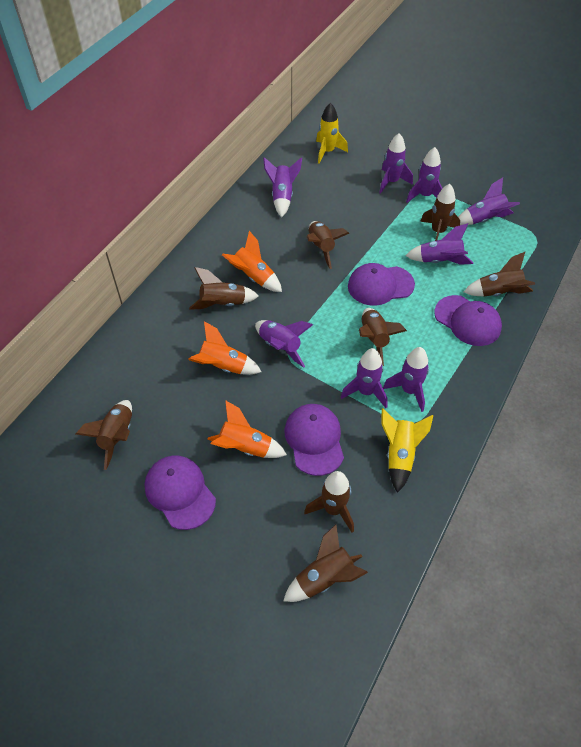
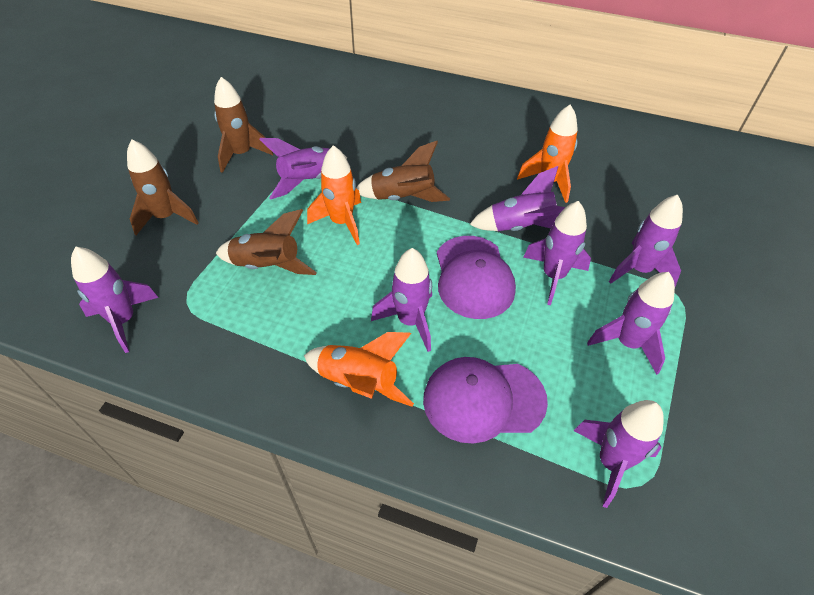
brown rocket: [76,400,132,470] [189,267,259,310] [284,524,368,602] [304,471,354,533] [306,221,349,269] [359,308,407,366] [420,184,460,241] [464,251,535,297] = 8 -> [127,140,199,235] [214,77,273,173] [216,209,317,275] [356,141,450,202] = 4
purple cap: [145,455,216,530] [284,404,344,476] [348,263,415,306] [434,295,502,346] = 4 -> [423,357,548,444] [437,236,516,319] = 2
yellow rocket: [316,103,348,164] [382,408,433,493] = 2 -> none = 0

